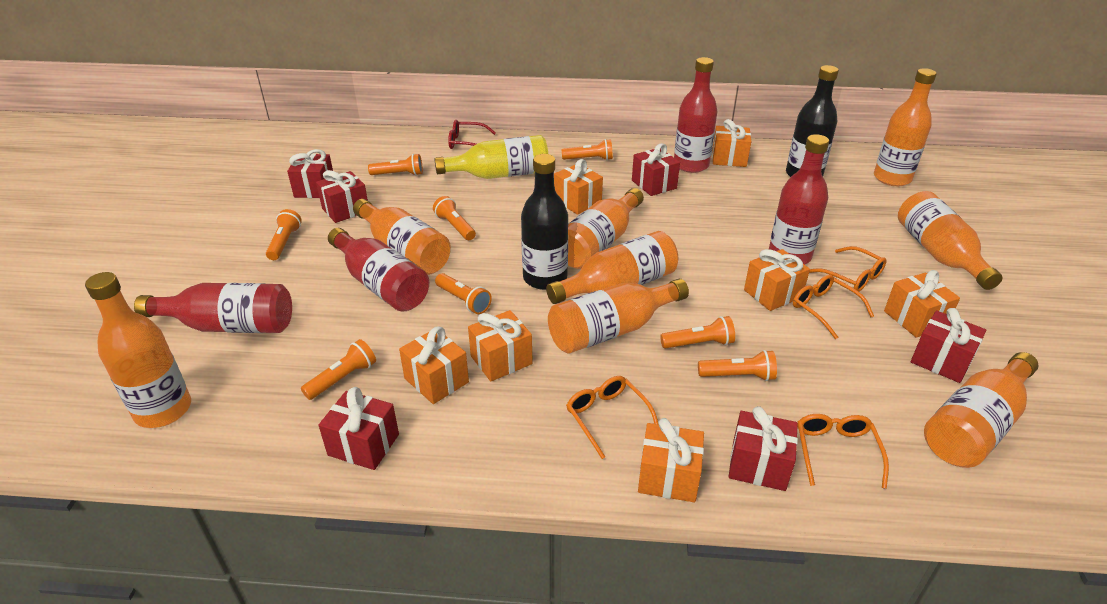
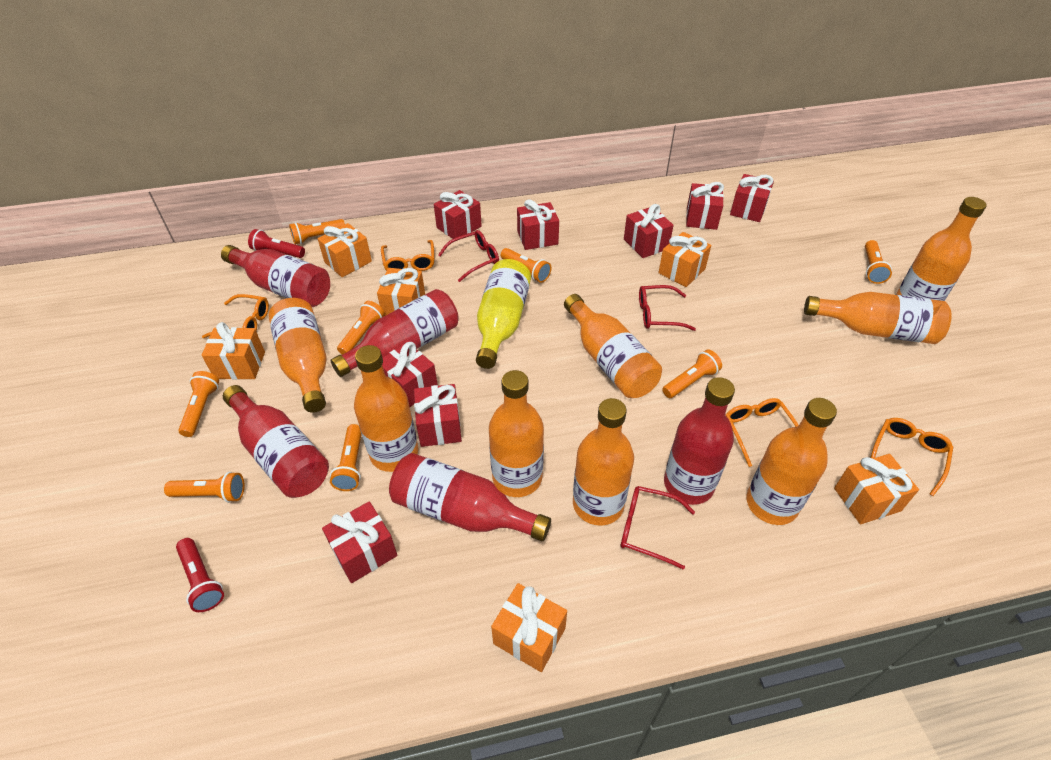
black bottle: [521,154,568,290] [786,65,839,177] = 2 -> none = 0
orange gift: [399,327,469,404] [468,310,533,381] [554,159,603,215] [638,418,704,502] [712,119,751,167] [744,249,810,311] [884,270,960,338] = 7 -> [202,322,265,380] [318,223,372,277] [377,268,425,317] [491,583,567,672] [659,232,711,287] [834,454,919,524] = 6
red bottle: [134,283,292,333] [328,228,429,311] [674,57,718,173] [769,134,829,265] = 4 -> [221,245,330,307] [223,385,329,498] [331,289,459,377] [389,453,551,541] [664,377,735,505] = 5
red flashlight: none = 0 -> [176,538,224,612] [248,229,305,258] = 2
red gift: [287,149,333,198] [316,170,368,223] [319,387,399,470] [632,143,680,196] [729,406,798,491] [911,308,987,383] = 6 -> [322,501,397,583] [382,342,438,407] [414,384,462,447] [434,190,482,241] [517,199,559,250] [624,204,674,258] [686,182,724,230] [730,174,774,222] = 8
red glasses: [448,120,496,149] = 1 -> [438,230,499,282] [621,486,695,570] [639,285,696,331] = 3

